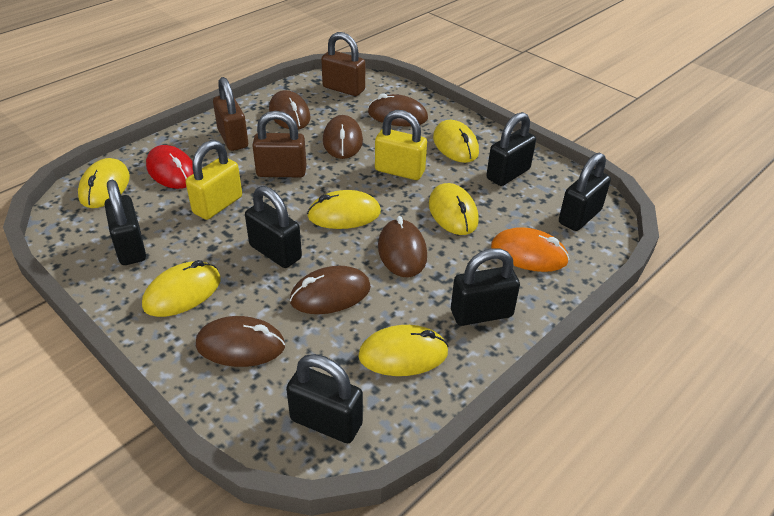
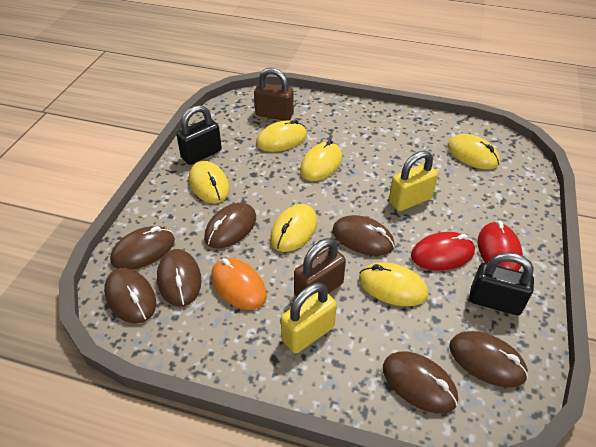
black padlock: [105,180,146,265] [245,186,302,268] [286,354,363,443] [451,248,520,326] [487,112,536,186] [559,153,611,231] = 6 -> [176,105,222,165] [469,252,534,315] = 2
brown mouse: [196,316,285,367] [269,90,311,130] [290,266,371,314] [323,115,363,159] [368,93,428,126] [378,216,427,278] = 6 -> [104,268,156,323] [110,226,175,269] [157,249,201,307] [204,203,256,249] [332,215,395,256] [383,352,458,414] [449,331,528,388] = 7
brown padlock: [213,77,248,151] [252,111,306,177] [321,32,365,96] = 3 -> [254,68,294,121] [294,238,346,296] = 2
red mouse: [146,145,194,189] = 1 -> [411,232,475,270] [478,221,523,271] = 2

